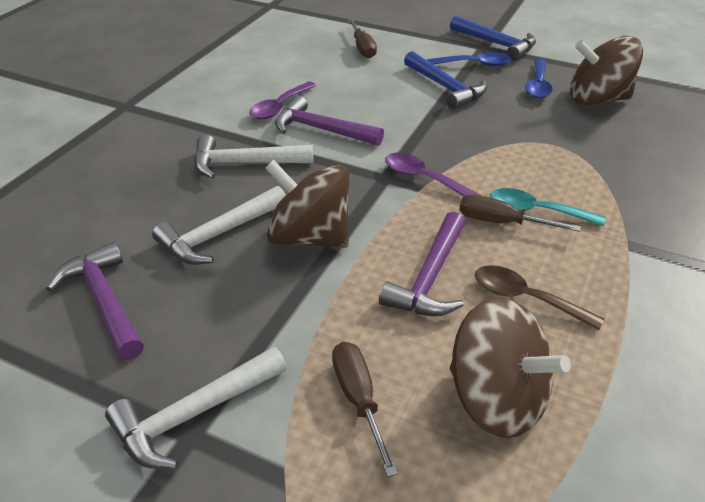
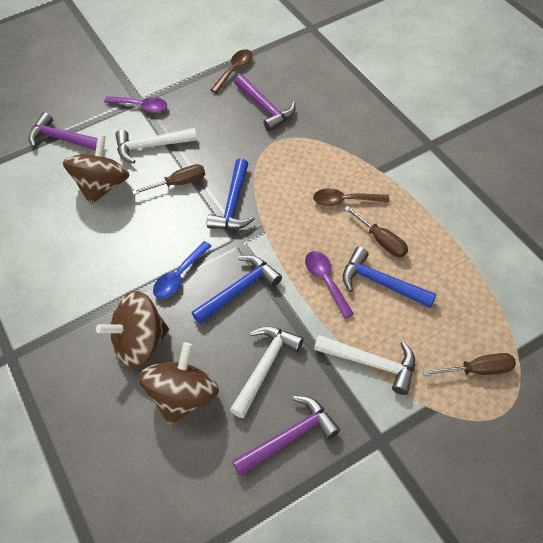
blue hammer: [404,51,487,109] [450,16,536,60] = 2 -> [191,255,282,324] [207,158,255,230] [343,247,437,308] = 3
blue spoon: [427,52,511,66] [525,59,553,98] = 2 -> [153,241,211,298] = 1
brown spoon: [475,265,604,330] = 1 -> [211,49,253,93] [313,188,389,206] = 2
turquoise spoon: [490,188,605,226] = 1 -> none = 0

